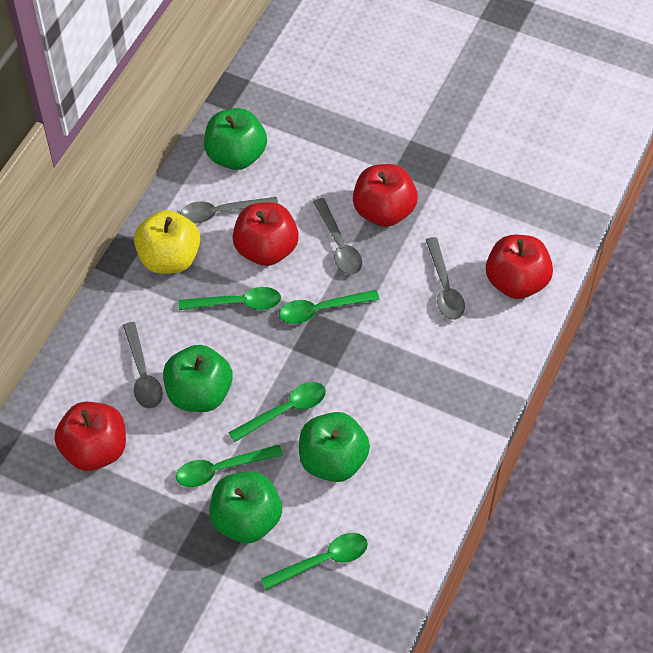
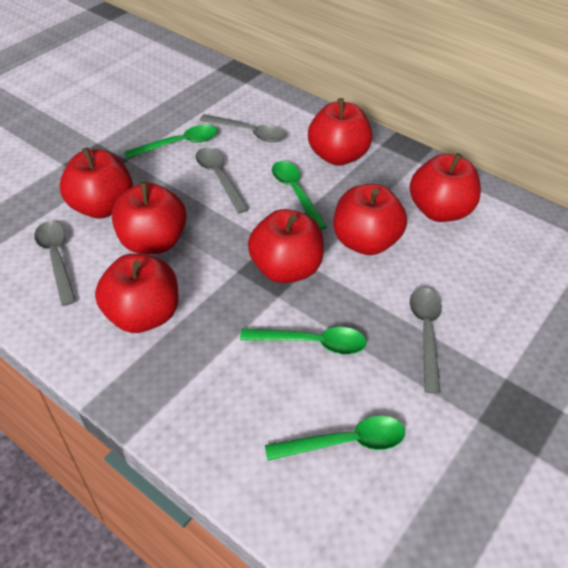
green apple: [163,345,233,412] [204,108,267,170] [209,472,282,543] [299,412,370,482] = 4 -> none = 0
green spoon: [176,445,283,487] [178,287,281,310] [228,382,326,442] [261,533,368,590] [279,290,380,324] = 5 -> [124,125,217,159] [240,327,367,354] [265,416,405,461] [272,161,327,230] = 4
red apple: [54,402,126,471] [233,202,299,266] [353,164,418,227] [486,235,553,299] = 4 -> [60,147,133,218] [95,254,179,333] [112,181,187,254] [248,209,324,283] [308,98,372,166] [334,184,407,255] [410,153,481,222] = 7
yellow apple: [134,210,200,274] = 1 -> none = 0

